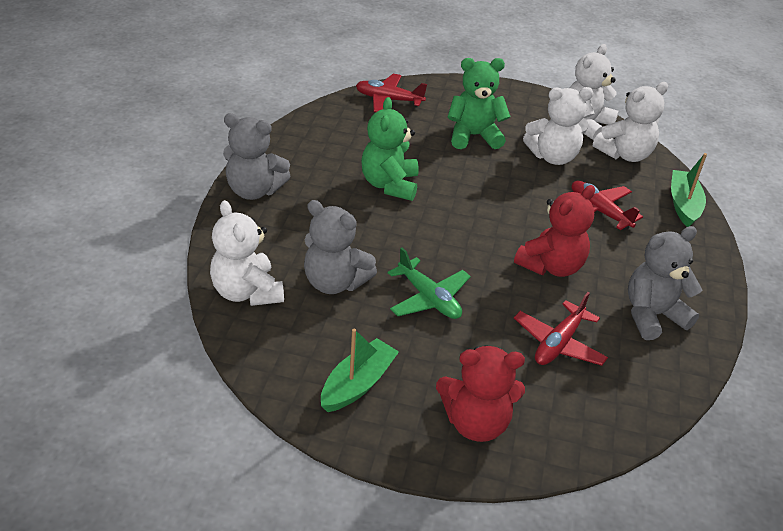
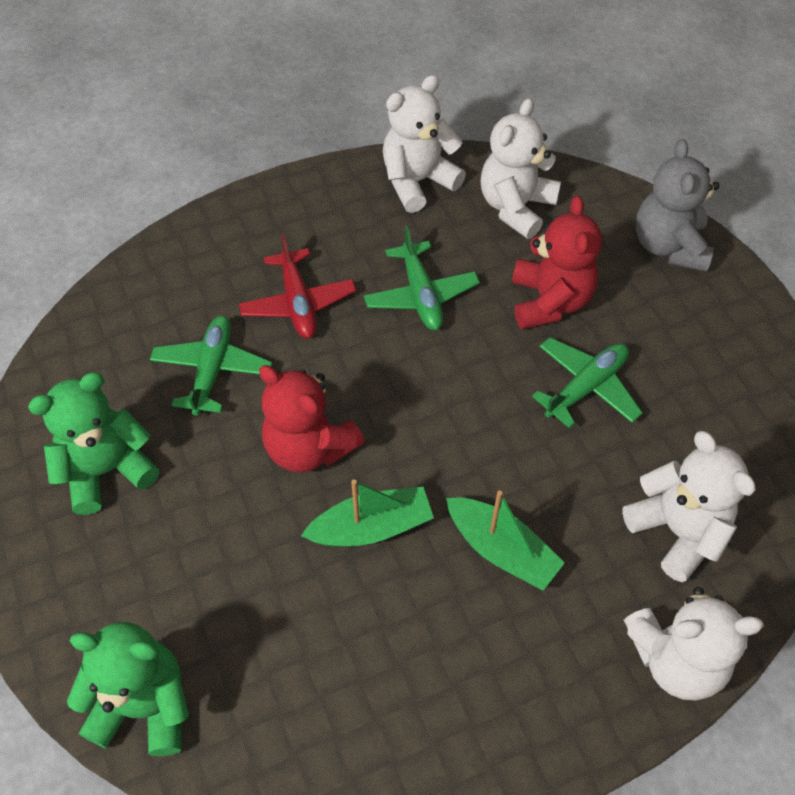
green plane: [388,248,471,319] = 1 -> [150,316,272,416] [364,226,480,330] [532,337,643,428] = 3
grey teddy bear: [223,113,290,200] [304,200,377,294] [628,226,702,340] = 3 -> [636,139,720,272] = 1
red plane: [356,74,427,112] [514,292,608,366] [572,181,643,230] = 3 -> [239,234,356,339] = 1

